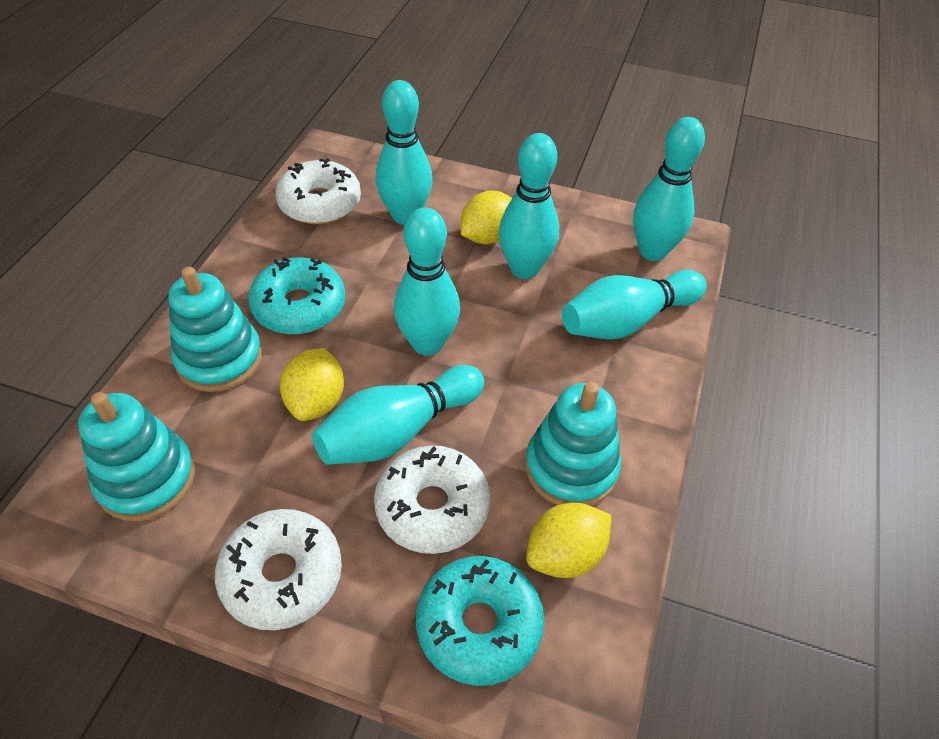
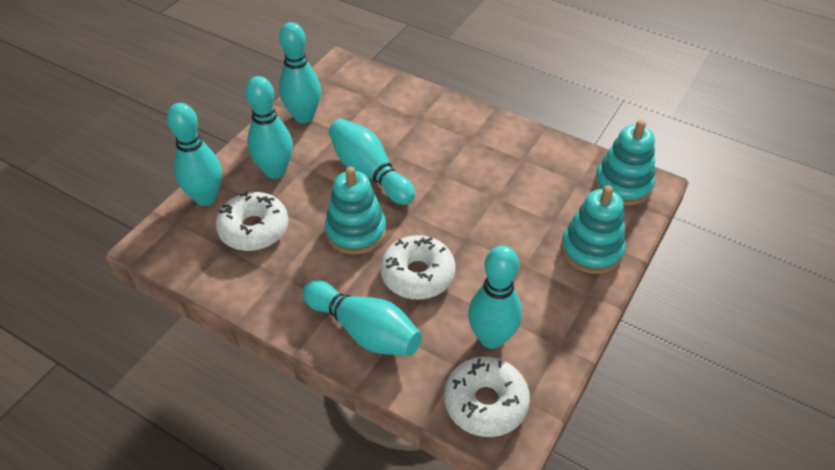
turquoise donut: [248,257,345,334] [416,556,544,686] = 2 -> none = 0
yellow lemon: [280,348,344,421] [461,191,512,244] [526,503,611,578] = 3 -> none = 0

